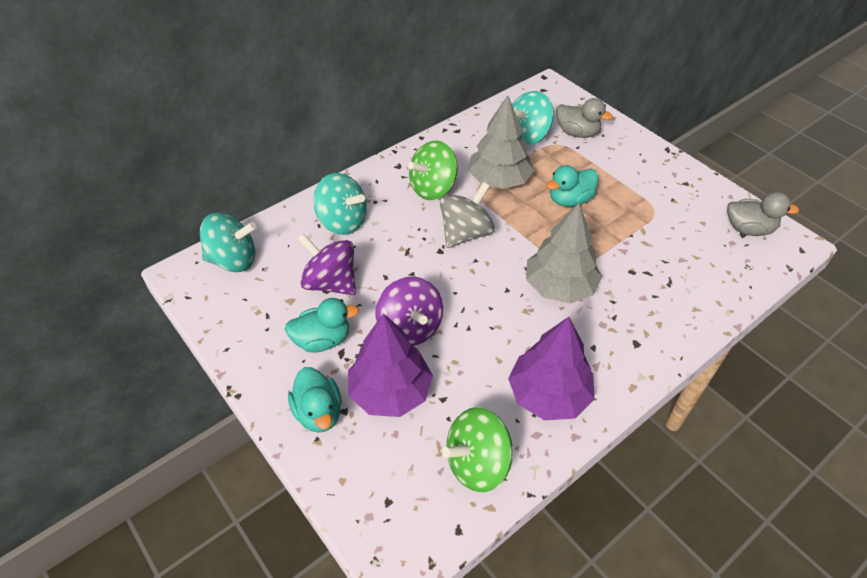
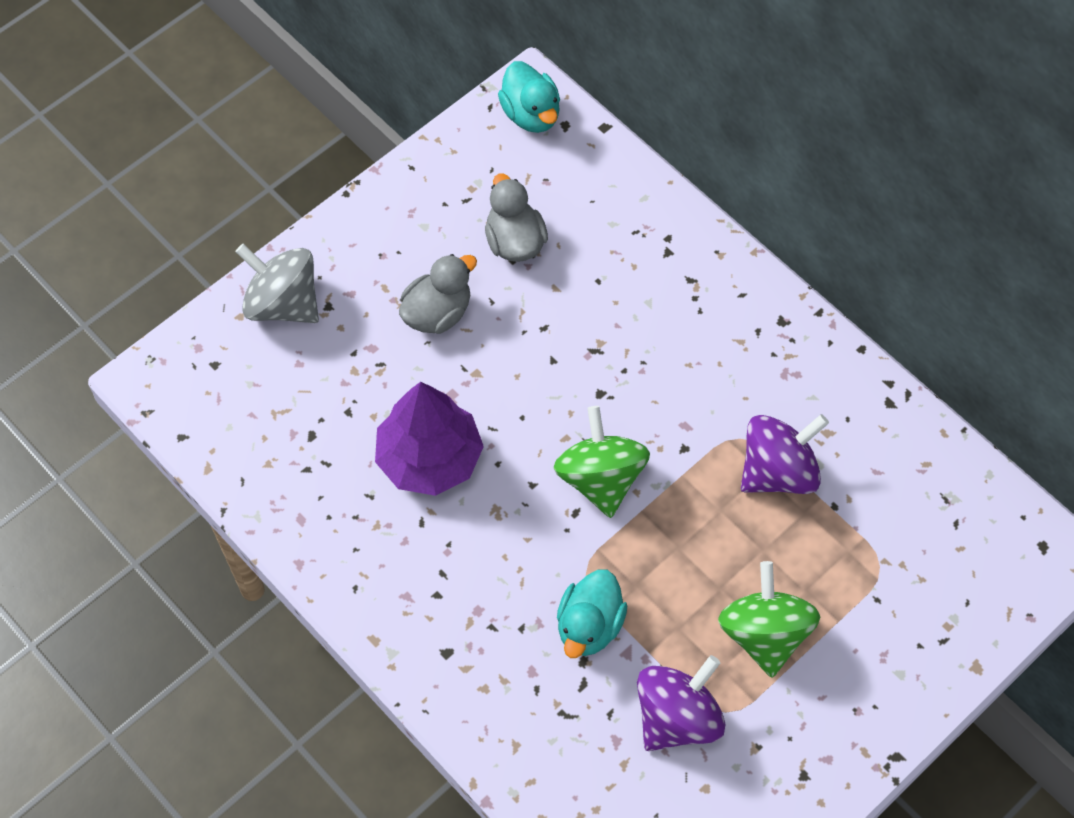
grey tree: [468,95,534,189] [526,203,602,304] = 2 -> none = 0
purple tree: [348,313,433,417] [508,317,595,420] = 2 -> [375,382,484,496] = 1
turquoise duck: [285,298,359,353] [288,367,342,433] [546,165,599,207] = 3 -> [498,61,560,133] [557,570,627,658] = 2
turquoise spinning top: [200,213,257,272] [313,173,367,235] [512,91,554,146] = 3 -> none = 0

